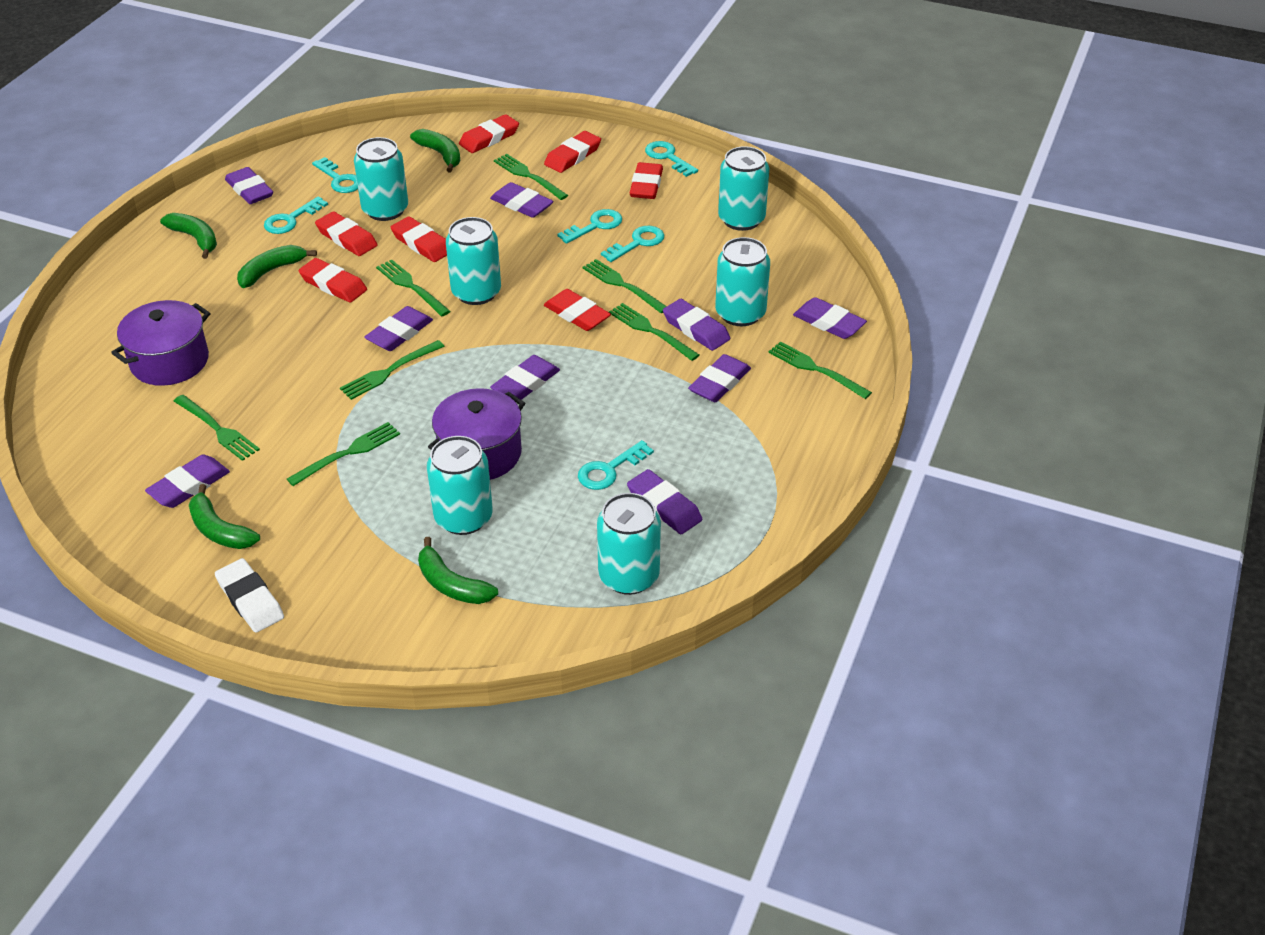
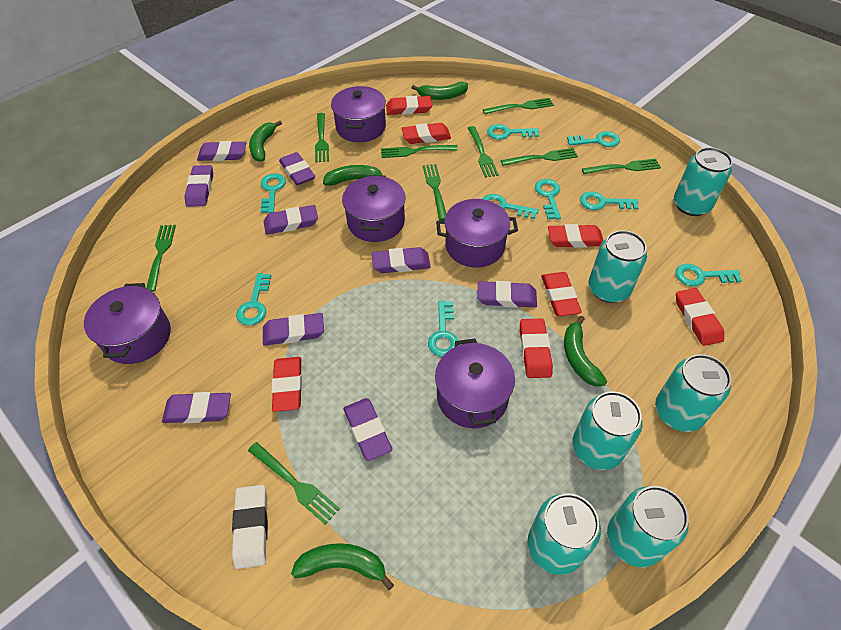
green fork: [174,395,260,461] [287,422,400,486] [340,340,445,400] [376,260,451,316] [494,154,568,200] [583,259,667,313] [609,303,699,361] [768,341,872,399] = 8 -> [146,225,176,292] [248,442,340,525] [315,113,329,162] [381,145,458,158] [423,164,446,220] [468,126,499,178] [483,98,554,114] [501,148,578,166] [582,159,661,174] = 9
purple pot: [111,300,210,386] [428,388,525,480] = 2 -> [84,283,171,364] [331,86,386,142] [342,175,406,242] [435,338,515,428] [436,199,518,268] = 5
turquoise key: [264,196,328,234] [312,157,358,193] [557,209,622,244] [578,440,654,490] [601,226,664,262] [645,141,698,177] = 6 -> [236,273,271,326] [261,173,286,213] [428,300,459,357] [483,194,539,219] [487,124,539,140] [535,179,561,220] [567,131,620,147] [580,191,639,210] [675,264,742,286] = 9

